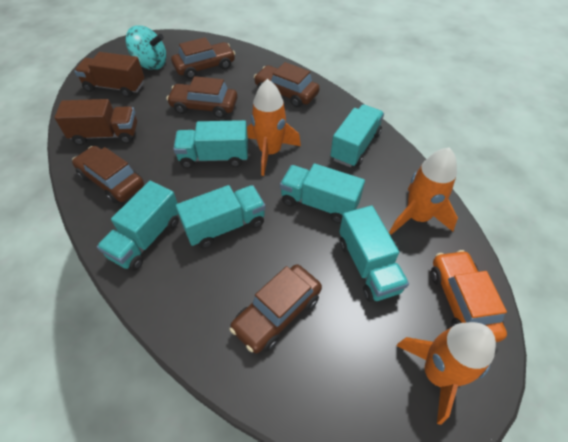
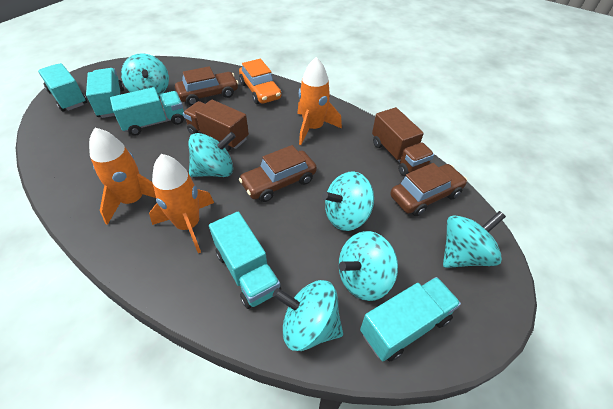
brown car: [72,146,144,204] [166,76,237,118] [171,37,235,79] [229,264,322,354] [254,62,320,108] = 5 -> [175,66,239,106] [239,145,317,202] [390,163,467,216] = 3
turquoise spinning top: [126,25,167,70] = 1 -> [121,53,169,96] [189,132,236,177] [273,280,343,351] [322,171,374,231] [339,231,398,301] [443,211,506,268] = 6
turquoise truck: [97,181,179,271] [173,120,248,168] [176,185,266,249] [280,163,365,224] [331,104,384,167] [339,205,409,302] = 6 -> [38,63,87,112] [86,68,124,118] [110,87,184,136] [209,212,281,309] [360,277,461,362] = 5

